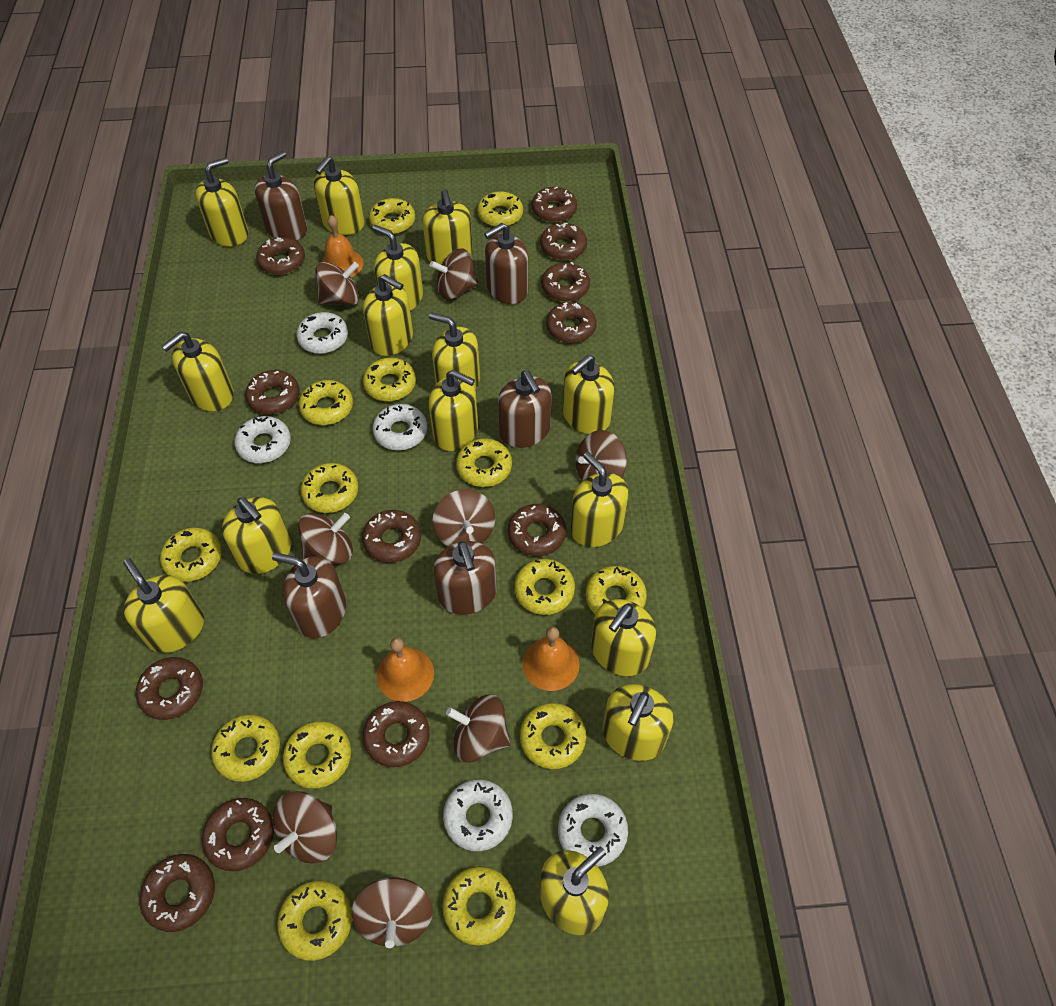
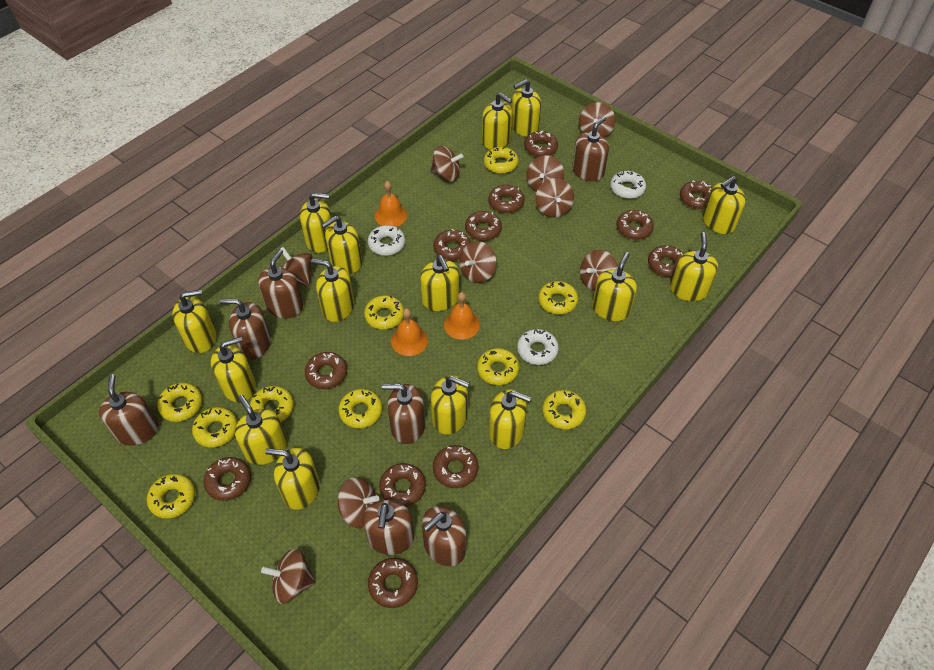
brown soap dispenser: [255,151,307,240] [272,552,346,638] [433,541,497,615] [484,223,528,304] [498,371,551,448] = 5 -> [99,374,159,446] [220,299,271,360] [258,249,303,318] [363,500,414,555] [382,384,425,444] [422,506,466,566] [572,116,609,181] = 7
brown spinning top: [273,791,337,863] [298,513,353,564] [316,262,360,305] [352,877,433,948] [430,248,479,300] [432,489,495,547] [446,694,511,762] [576,430,627,481] = 8 -> [261,549,316,604] [280,247,313,286] [338,477,379,529] [431,146,463,181] [459,241,496,283] [526,155,564,192] [535,178,574,218] [579,102,615,138] [580,250,618,292] = 9
white donut: [234,416,291,463] [296,312,348,354] [373,404,427,450] [443,779,513,851] [558,794,628,867] = 5 -> [368,225,405,256] [517,329,559,365] [610,171,646,199] = 3
yellow donut: [160,527,222,582] [211,715,280,782] [277,880,352,961] [283,721,351,789] [299,380,353,425] [301,463,358,513] [363,358,416,401] [369,198,415,234] [442,866,516,946] [456,438,512,487] [477,191,523,227] [514,559,575,615] [520,703,586,769] [586,566,647,614] = 14 -> [147,474,195,519] [157,383,202,422] [192,407,237,448] [250,386,294,422] [338,389,382,428] [364,295,404,329] [477,348,519,385] [484,147,518,174] [538,281,578,314] [542,390,586,429] = 10

